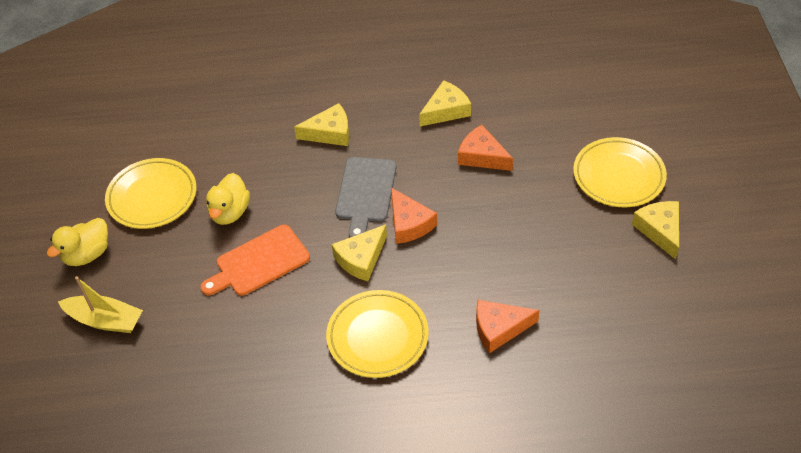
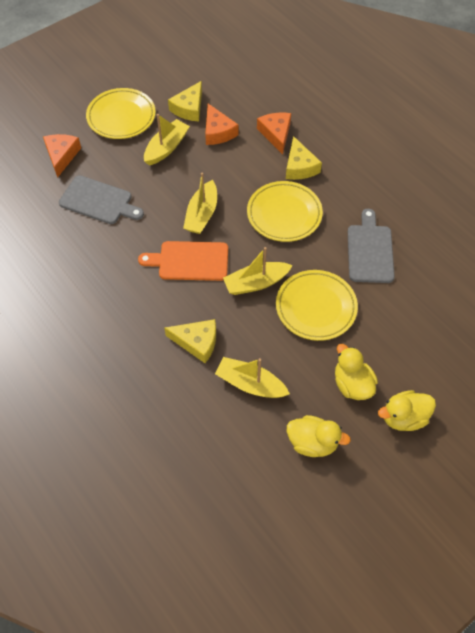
grey cutting board: [335,157,397,238] = 1 -> [59,175,144,224] [348,209,395,283] = 2
yellow boat: [58,276,143,333] = 1 -> [144,114,190,166] [183,173,217,234] [215,357,290,398] [223,247,293,295] = 4
yellow cheese: [294,103,349,146] [332,224,387,281] [419,80,471,126] [632,201,679,260] = 4 -> [164,319,216,363] [168,81,202,121] [286,136,322,180] = 3
yellow duck: [46,218,108,266] [206,173,250,225] = 2 -> [287,415,351,457] [335,344,378,400] [378,390,436,431] = 3

